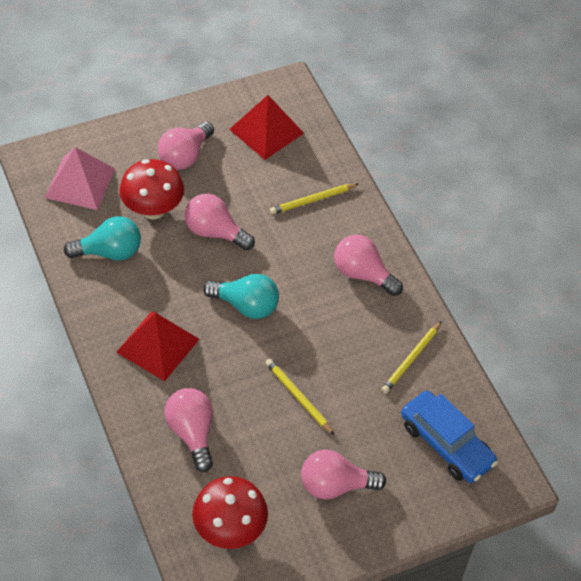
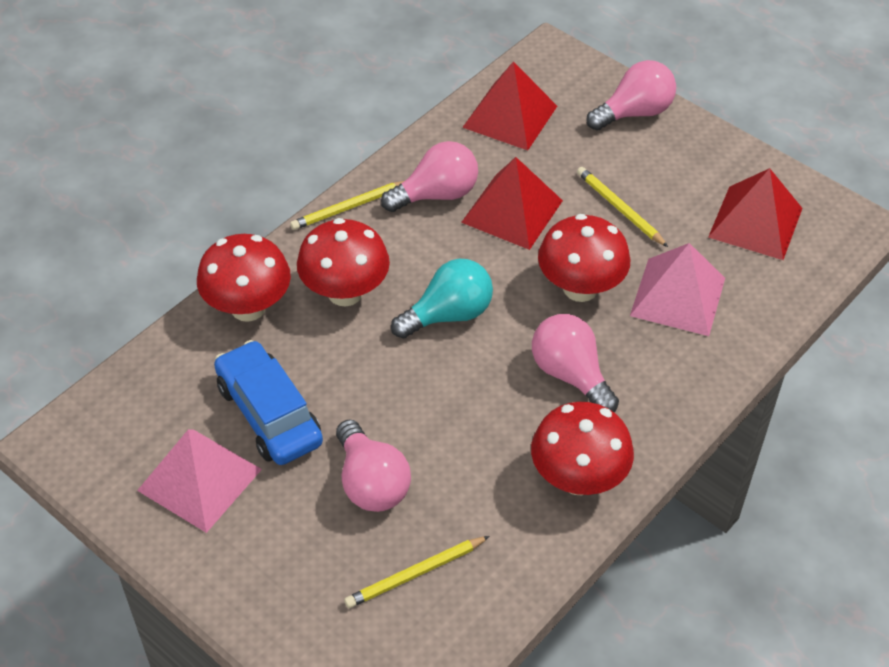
pink light bulb: [158,122,214,170] [164,388,213,472] [185,194,255,250] [301,450,386,500] [334,234,403,296] = 5 -> [336,419,411,512] [381,141,478,212] [532,314,619,413] [586,60,676,131] = 4
pink pyramid: [45,147,115,210] = 1 -> [137,429,262,533] [630,243,725,336] = 2
red mushroom: [119,159,184,219] [192,476,268,549] = 2 -> [197,234,291,322] [297,218,390,307] [531,402,634,495] [538,214,630,302] = 4
red pyramid: [116,311,199,381] [229,95,304,160] = 2 -> [461,157,563,250] [462,61,557,150] [708,168,803,260] = 3
turquoise light bulb: [64,216,141,260] [203,274,279,319] = 2 -> [391,259,493,339] = 1

